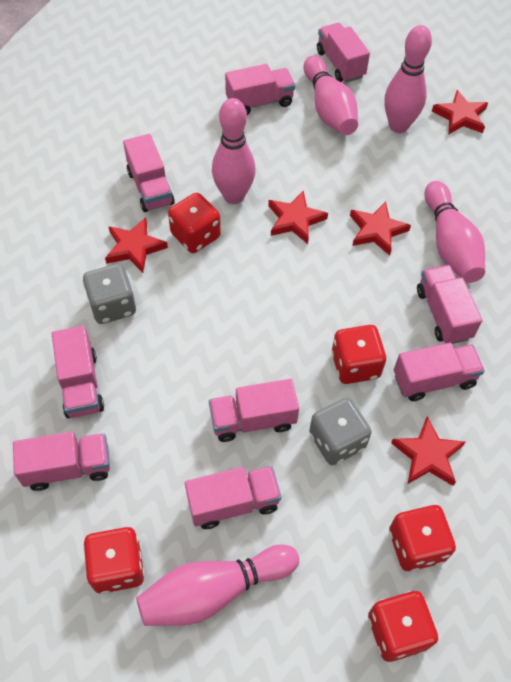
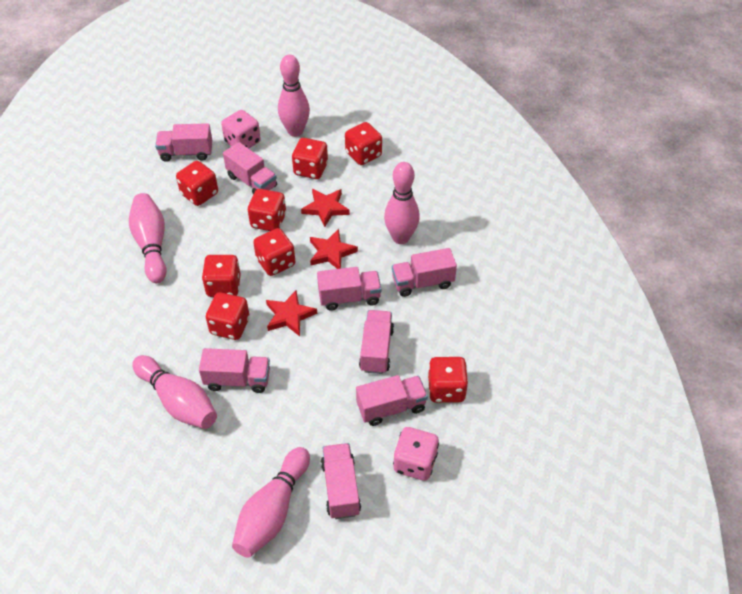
grey dice: [83,264,136,324] [309,398,372,465] = 2 -> none = 0
pink dice: none = 0 -> [221,110,261,148] [393,427,439,481] = 2
pink truck: [13,432,110,491] [52,326,104,418] [123,134,175,212] [185,466,281,529] [209,379,299,442] [225,64,295,115] [317,23,370,82] [394,343,485,401] [417,265,482,344] = 9 -> [155,123,212,162] [199,348,270,393] [223,142,277,194] [317,267,381,311] [321,443,361,519] [356,375,428,426] [359,310,394,374] [392,248,457,297] = 8
red dice: [83,527,145,594] [168,193,221,253] [331,325,386,384] [368,591,438,662] [389,505,456,571] = 5 -> [176,161,218,206] [202,255,241,297] [206,292,250,340] [248,189,286,231] [253,228,296,276] [292,138,328,179] [345,122,382,165] [428,357,468,403] = 8
red star: [105,217,168,273] [268,191,328,244] [350,201,411,256] [391,416,465,486] [432,90,488,135] = 5 -> [266,290,317,336] [301,189,350,227] [310,229,358,269] = 3

